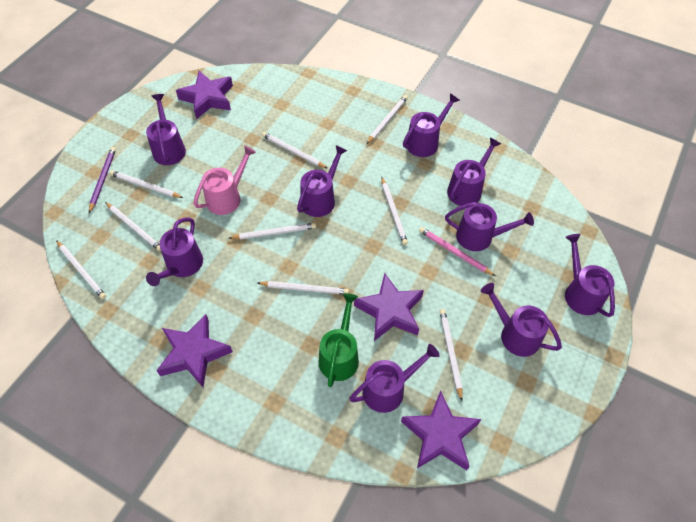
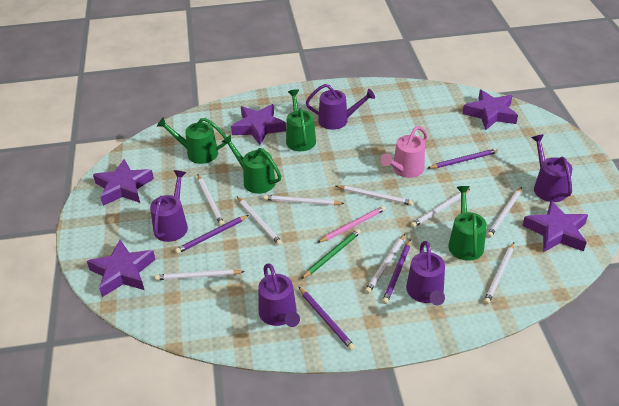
green pencil: none = 0 -> [301,229,361,279] = 1
green watering can: [319,293,359,387] = 1 -> [157,117,227,164] [222,135,281,194] [286,89,316,151] [448,186,487,261] = 4
purple pencil: [89,147,116,213] = 1 -> [175,215,249,254] [299,287,355,350] [382,239,411,304] [428,148,498,169] = 4
purple star: [156,314,233,388] [176,71,233,119] [354,273,424,341] [401,390,481,470] = 4 -> [87,239,156,297] [93,159,154,206] [231,104,286,145] [463,90,518,130] [522,200,588,252] = 5
purple watering can: [146,94,186,165] [146,218,203,286] [297,145,347,217] [349,344,440,413] [403,93,460,157] [445,202,534,251] [447,137,501,206] [481,283,562,357] [565,234,615,317] = 9 -> [150,170,188,242] [258,264,300,327] [306,84,375,130] [406,241,445,305] [531,134,572,202] = 5

